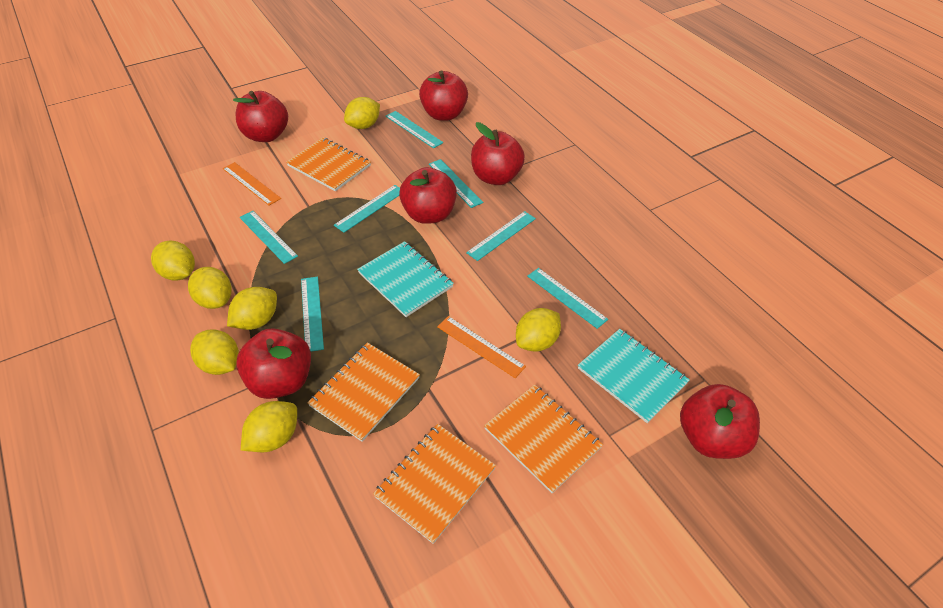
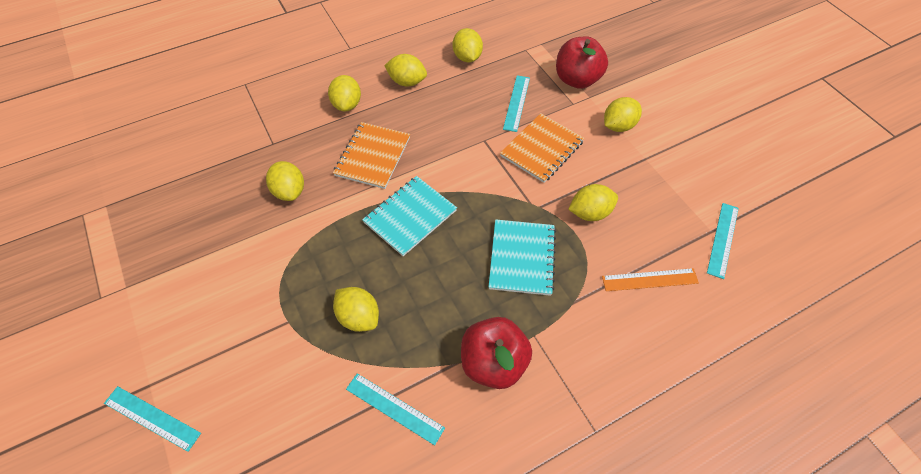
orange notebook: [286,137,371,191] [307,343,420,442] [373,424,496,544] [484,384,603,493] = 4 -> [333,122,410,189] [500,113,584,183] = 2
orange ruler: [223,162,281,206] [437,316,526,378] = 2 -> [602,268,699,291] = 1
red apple: [233,91,288,142] [236,328,311,399] [399,167,457,224] [419,71,468,121] [471,122,525,185] [680,384,760,459] = 6 -> [461,317,532,389] [556,37,608,89] = 2
turquoise ruler: [240,211,298,264] [301,276,324,352] [334,185,400,233] [386,111,443,148] [429,159,484,208] [466,211,536,261] [528,268,608,329] = 7 -> [104,386,201,452] [346,373,445,445] [503,75,530,132] [707,203,739,279] = 4

